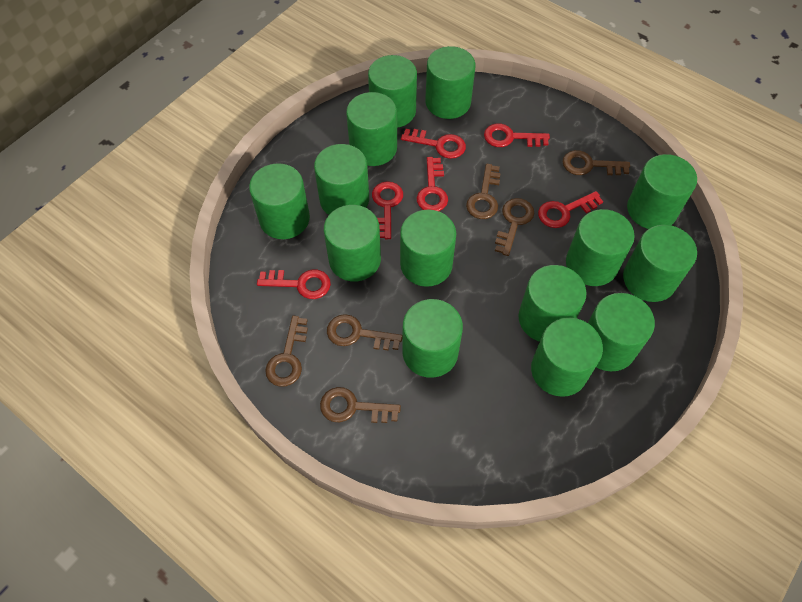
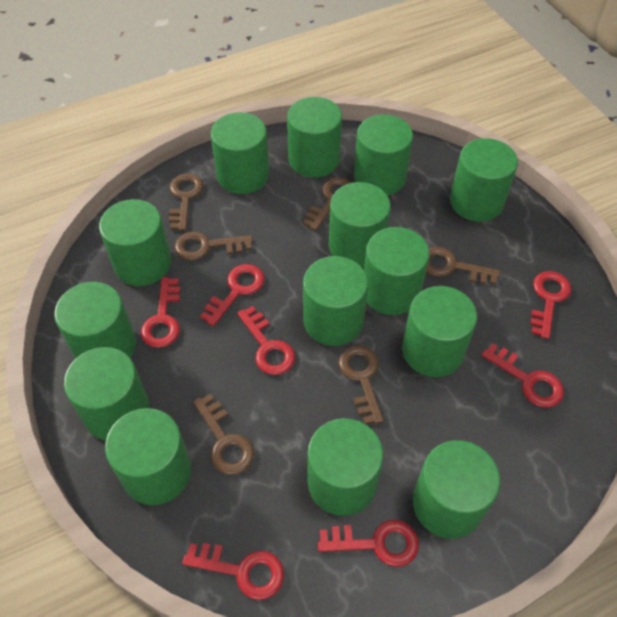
red key: [257,269,331,299] [372,181,403,239] [401,129,466,159] [417,157,448,211] [484,123,550,147] [538,191,603,228] = 6 -> [141,277,180,348] [182,543,284,600] [200,264,265,326] [237,306,295,375] [318,520,419,567] [482,344,564,408] [530,271,571,339] = 7

